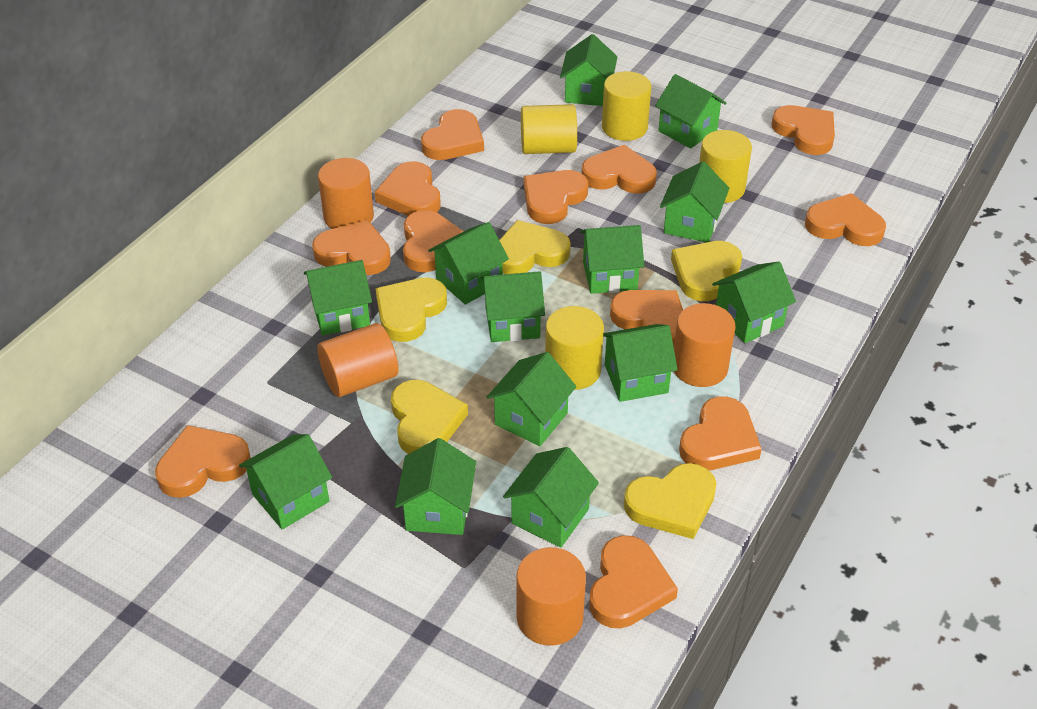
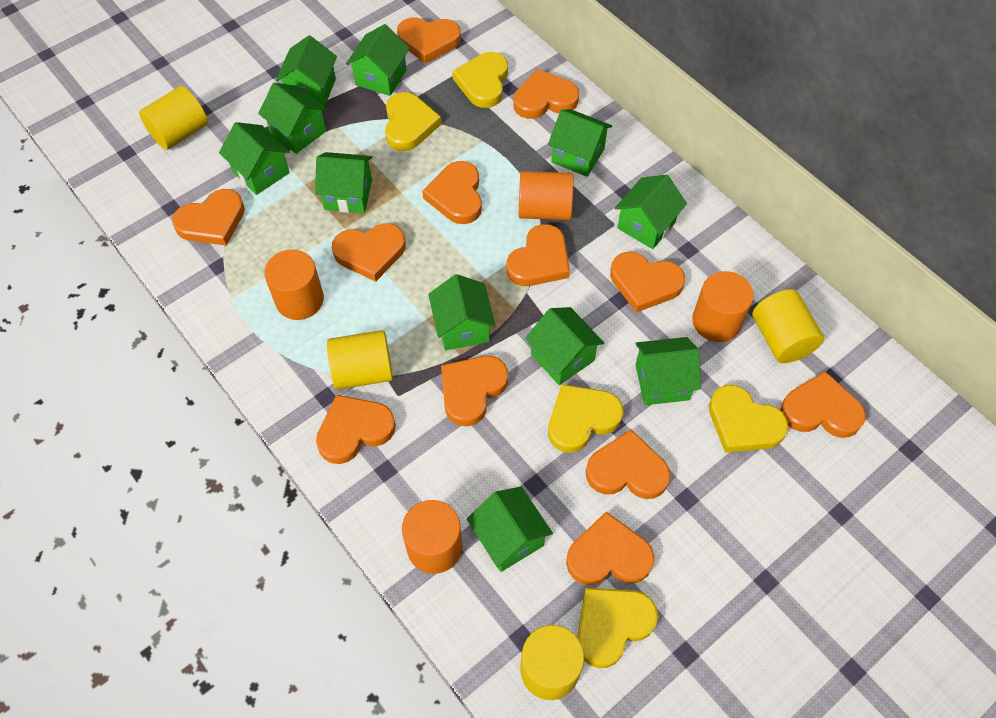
green house: [239,434,332,529] [304,260,372,336] [395,438,476,535] [428,222,509,305] [481,271,545,342] [487,352,576,446] [503,447,599,548] [560,34,617,106] [580,225,644,294] [603,324,678,402] [655,74,726,149] [660,161,729,243] [712,261,796,343] = 13 -> [219,122,290,195] [258,83,327,154] [276,35,337,107] [315,152,372,213] [346,24,410,96] [428,274,496,350] [467,487,553,572] [525,307,604,385] [548,109,612,177] [615,175,687,249] [635,337,701,405] = 11

